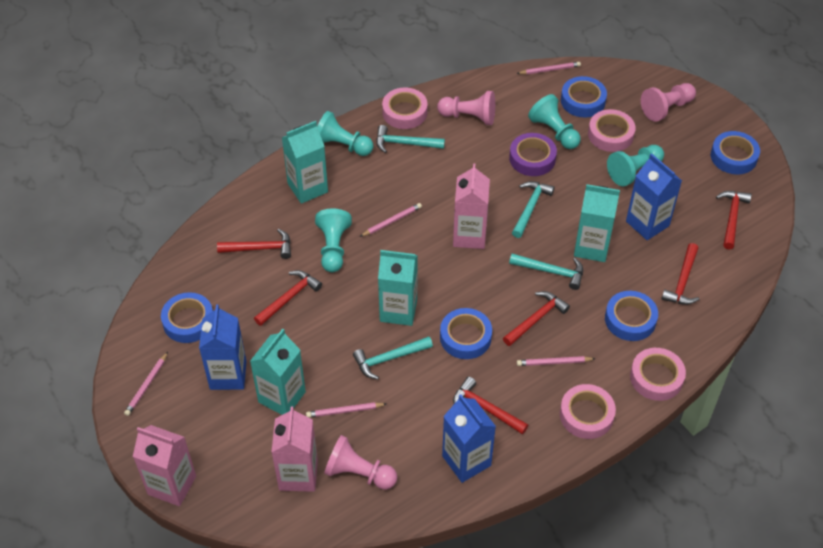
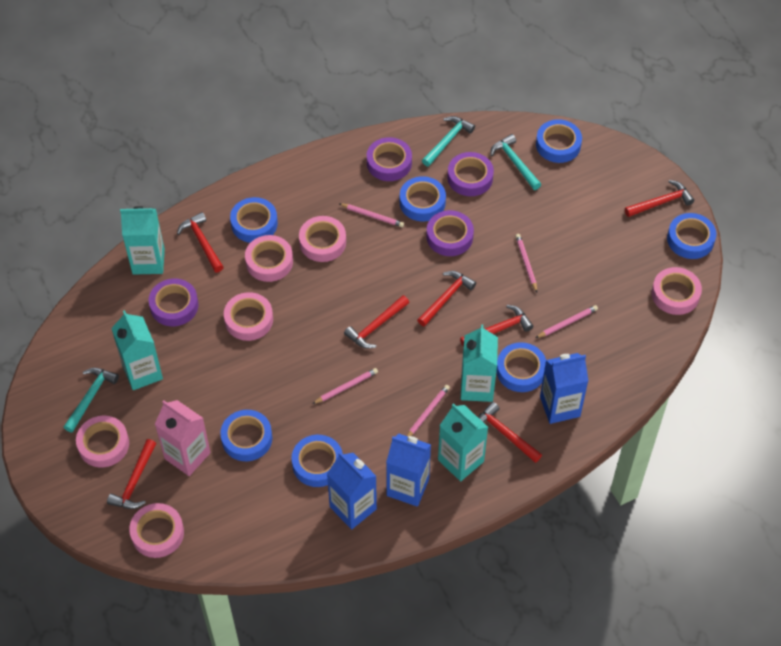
blue tape: [161,292,213,343] [440,308,492,359] [561,76,607,118] [605,291,658,341] [711,131,760,174] = 5 -> [220,410,272,461] [230,197,278,243] [292,435,343,487] [400,176,446,221] [496,342,546,392] [536,119,582,163] [667,213,716,259] = 7
pink carton: [133,425,196,506] [271,406,318,492] [453,163,490,249] = 3 -> [155,400,211,476] = 1
pink pawn: [324,435,397,490] [437,91,495,125] [641,83,696,122] = 3 -> none = 0
pink tape: [382,88,427,129] [560,384,616,439] [588,109,636,152] [630,348,686,401] = 4 -> [76,415,129,468] [129,503,184,558] [224,292,273,341] [245,235,293,282] [299,216,346,262] [652,267,702,315] = 6
purple tape: [509,133,557,176] = 1 -> [149,279,199,326] [367,137,412,181] [426,210,474,256] [447,152,494,196] = 4
red hammer: [217,229,291,259] [254,270,322,326] [453,377,528,435] [503,291,570,346] [661,243,699,305] [716,191,752,250] = 6 -> [107,439,156,509] [177,212,224,272] [344,295,409,349] [417,271,476,327] [460,305,533,347] [478,402,542,463] [625,180,694,217] = 7
turquoise hammer: [353,337,433,380] [376,125,445,153] [509,253,583,290] [512,181,555,238] = 4 -> [63,368,119,433] [422,116,475,167] [490,134,541,190] = 3
turquoise pawn: [315,209,352,272] [317,111,373,156] [528,94,581,149] [607,145,664,186] = 4 -> none = 0

